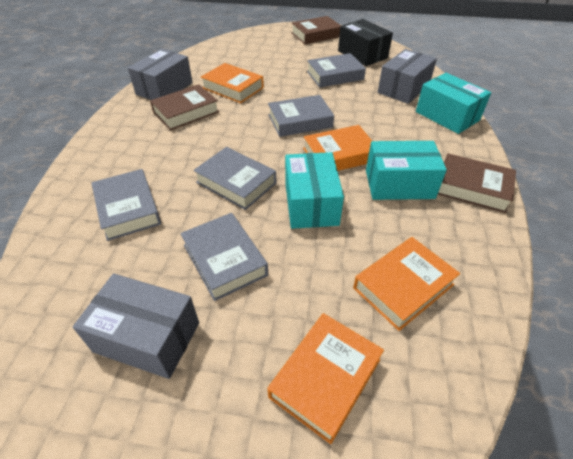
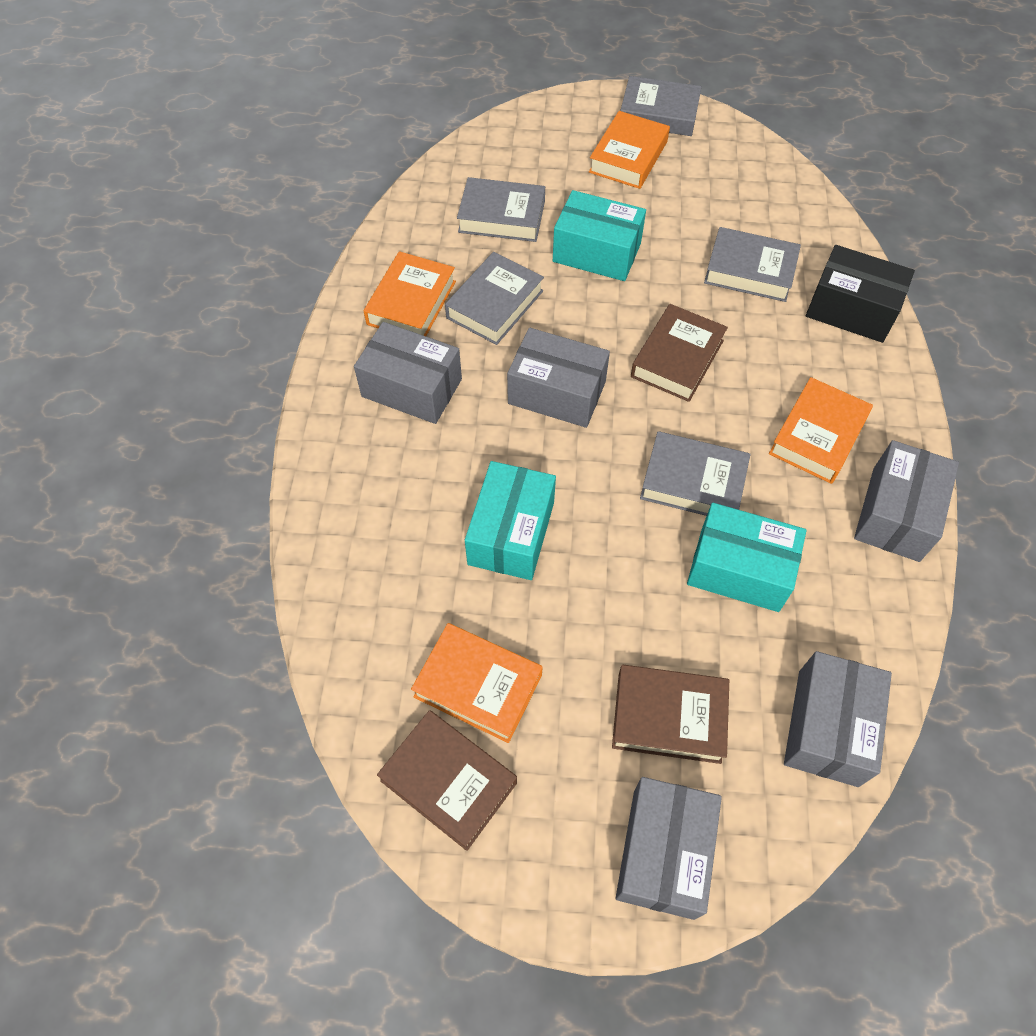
grey box: [73,273,199,379] [128,49,193,100] [378,49,437,104] = 3 -> [354,322,462,424] [507,328,610,428] [616,777,722,920] [784,651,892,787] [854,440,959,562] = 5

